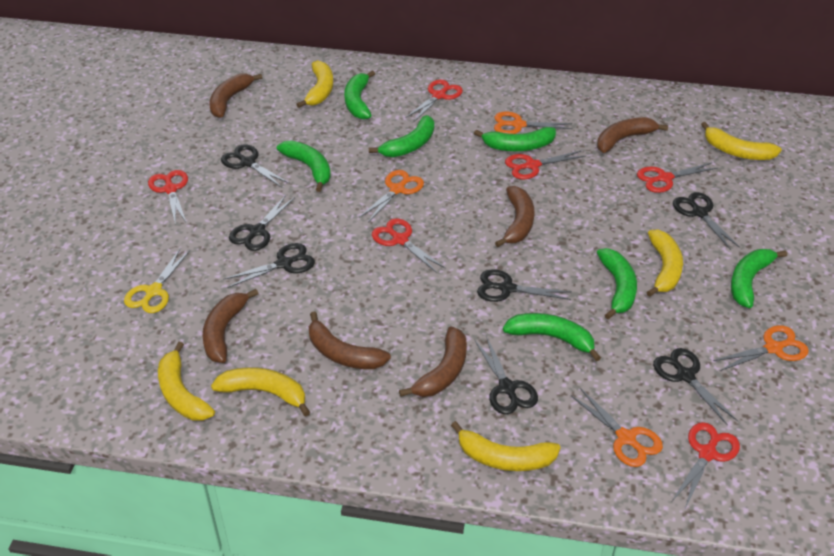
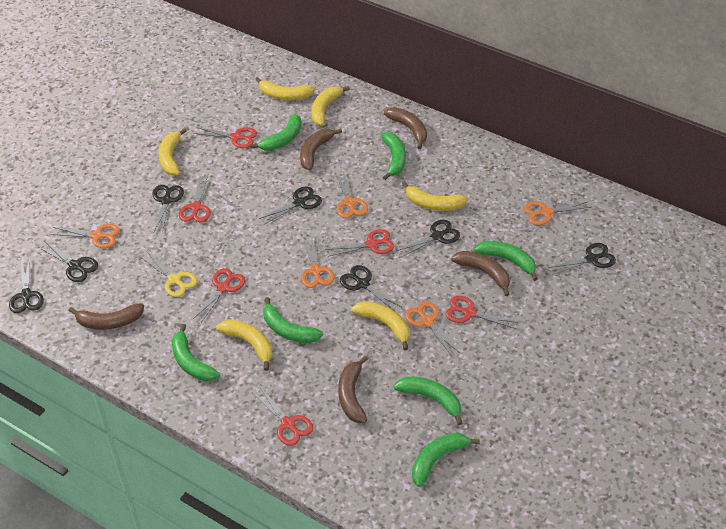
brown banana: [202,289,259,363] [209,73,262,118] [309,311,391,369] [399,326,467,397] [495,186,535,247] [597,117,668,153] = 6 -> [68,303,144,330] [300,129,342,170] [338,356,368,423] [384,108,427,149] [451,251,510,296] = 5
orange scissors: [359,170,424,222] [494,111,573,134] [571,388,663,467] [713,325,809,371] = 4 -> [51,224,120,248] [301,235,334,288] [335,171,368,218] [405,301,460,356] [524,201,590,225] = 5

